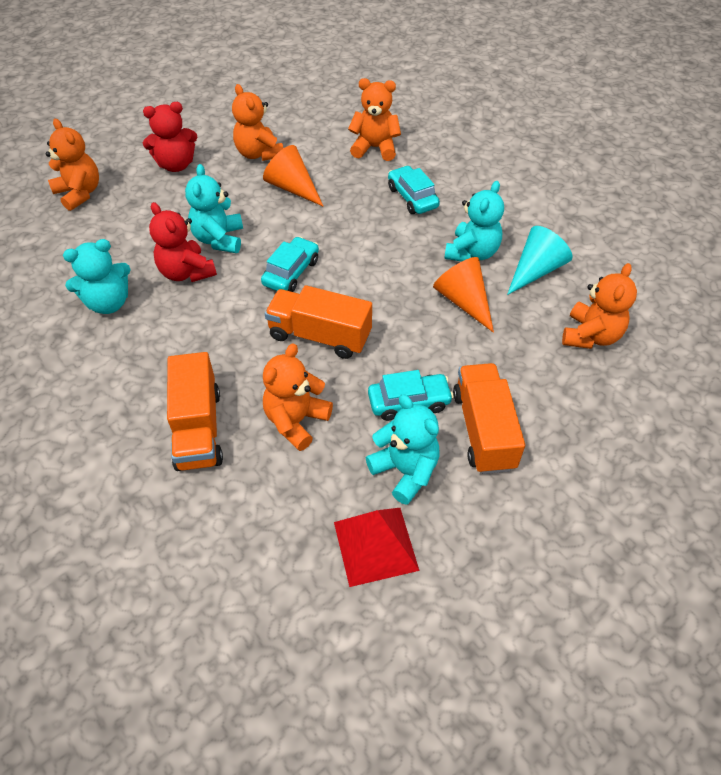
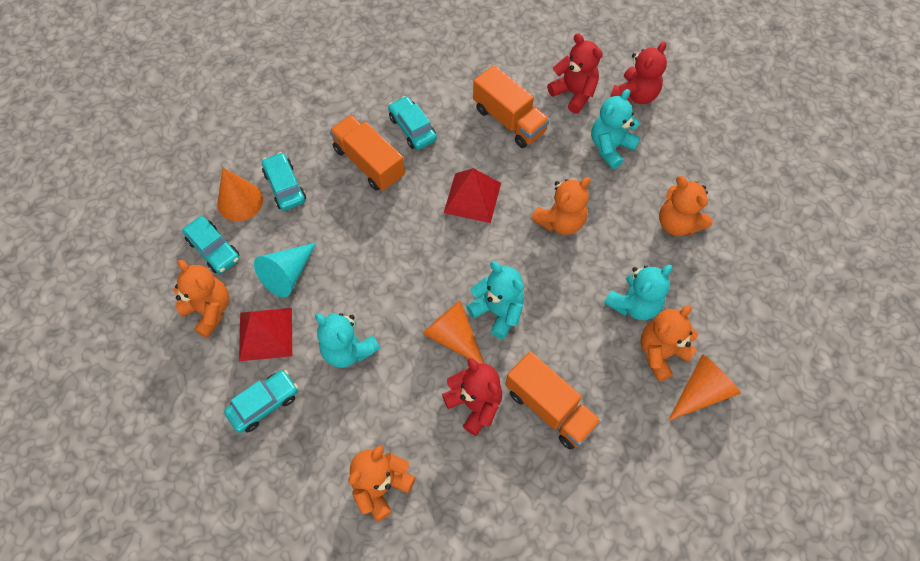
orange cone: [263,145,323,206] [433,257,494,333] = 2 -> [217,168,263,222] [422,301,484,364] [668,354,741,421] = 3
red pyramid: [334,508,419,587] = 1 -> [239,308,292,361] [444,168,501,223] = 2
red teddy bear: [143,102,197,172] [149,202,217,282] = 2 -> [442,358,502,436] [547,33,603,114] [610,41,667,104] = 3
turquoise car: [261,236,319,292] [368,370,454,421] [388,165,440,214] = 3 -> [182,216,240,274] [224,370,298,433] [262,152,306,211] [388,96,437,150] = 4

